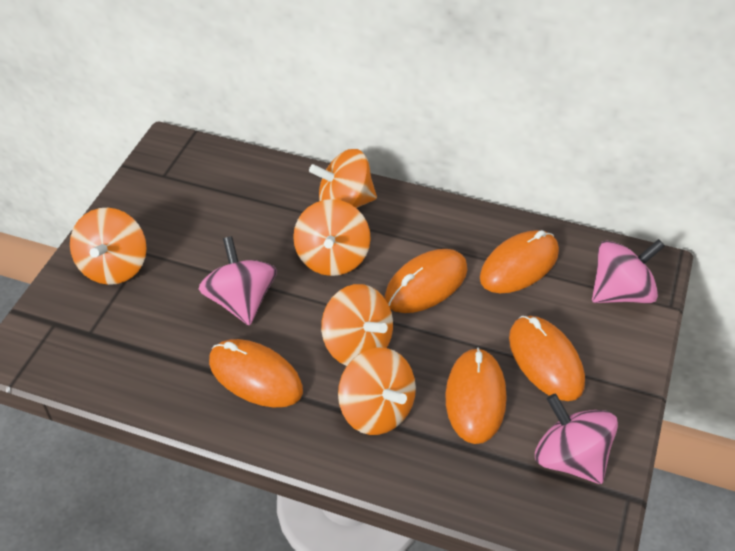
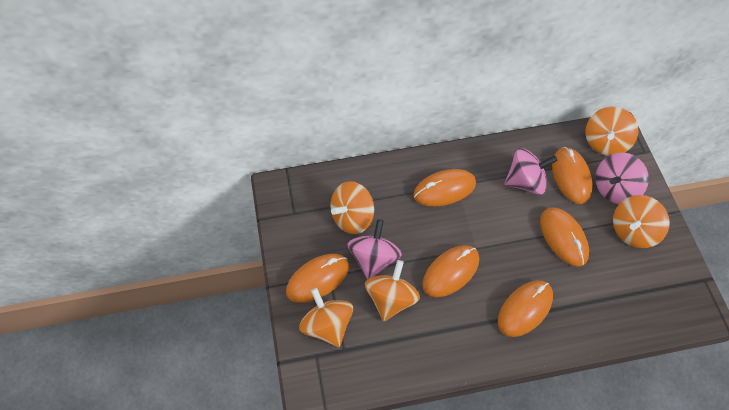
orange mouse: [209,339,303,407] [384,249,468,313] [445,347,507,444] [480,230,559,293] [509,316,585,401] = 5 -> [286,254,349,303] [413,169,476,206] [422,245,479,297] [498,280,553,337] [540,207,589,267] [552,147,593,204] = 6

